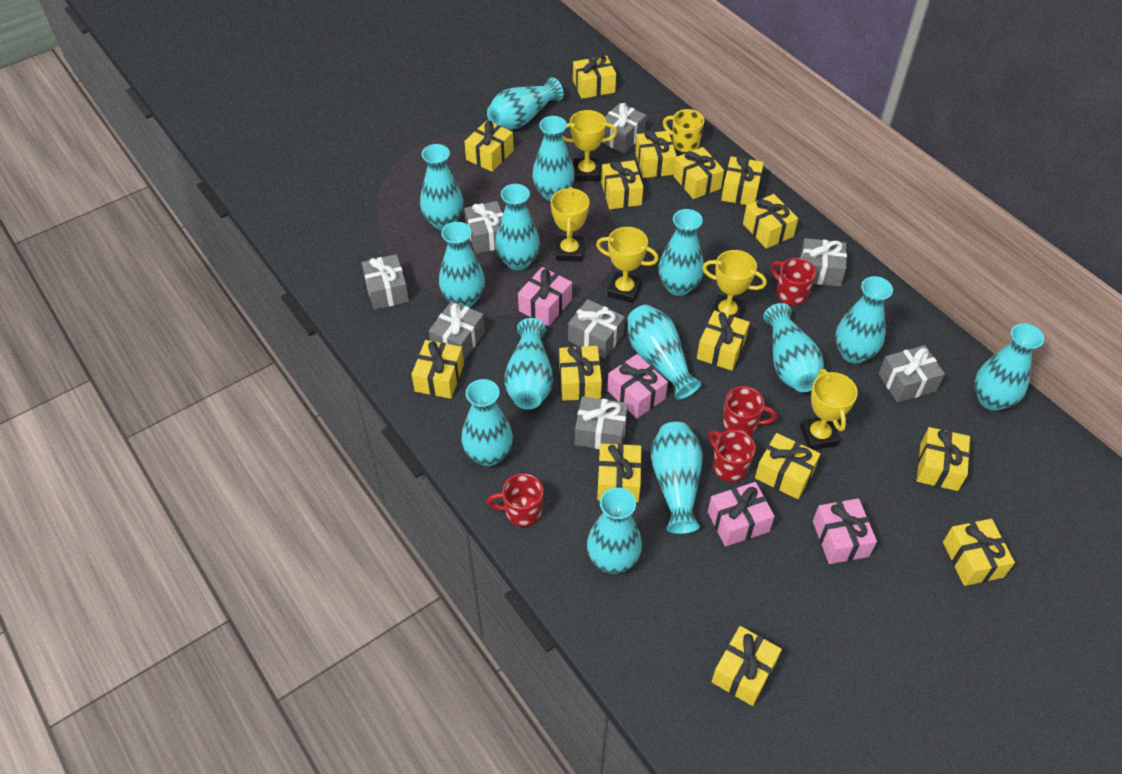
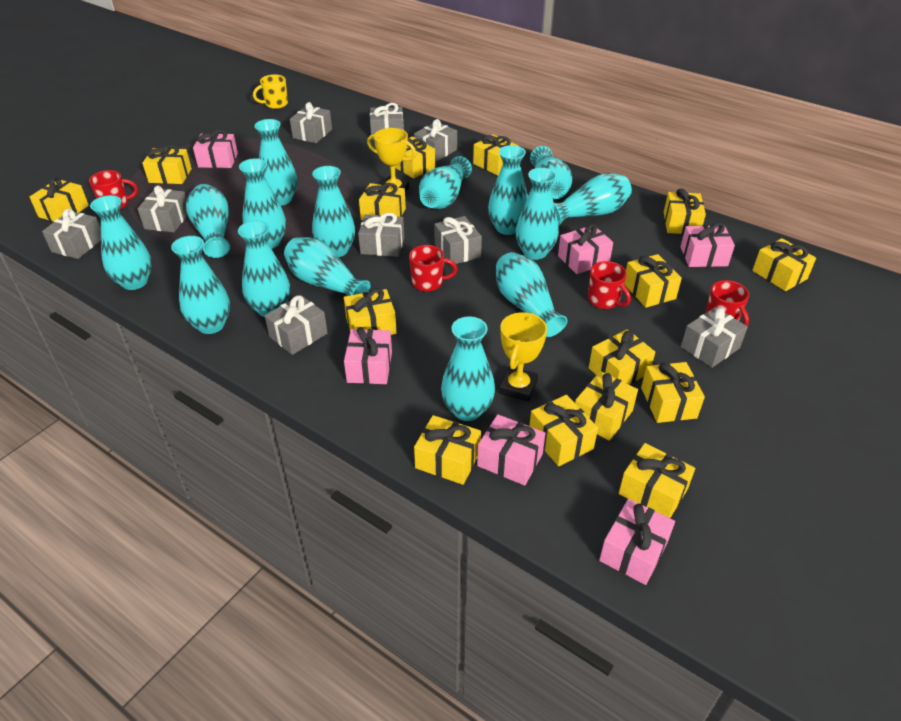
grey gift: [362,254,409,310] [429,301,485,360] [464,201,503,254] [568,299,625,359] [575,396,628,449] [601,103,646,153] [800,238,847,287] [879,345,945,403] = 8 -> [42,209,101,259] [138,185,188,232] [265,295,328,355] [290,102,332,143] [358,213,404,257] [370,103,404,140] [414,119,457,162] [434,216,482,264] [681,307,748,368] = 9
pink gift: [518,267,572,326] [607,354,668,418] [708,482,775,547] [813,498,877,564] = 4 -> [193,130,238,168] [344,327,392,384] [477,414,545,486] [558,224,613,274] [599,499,675,585] [681,223,735,267] = 6
turquoise vase: [420,144,464,230] [439,222,485,307] [461,379,513,466] [487,78,563,130] [495,184,540,270] [504,318,553,410] [532,116,575,201] [587,487,642,574] [627,305,702,400] [651,422,703,534] [658,209,704,296] [763,303,824,392] [835,276,893,364] [974,323,1044,411] = 14 -> [90,195,152,290] [171,236,230,334] [186,184,230,258] [238,221,290,317] [239,158,286,249] [255,119,297,206] [284,237,370,296] [312,166,355,257] [419,156,472,209] [441,316,495,421] [488,145,528,235] [496,252,567,337] [515,168,559,260] [530,146,573,200] [554,173,632,226] = 15
yellow trophy: [551,187,589,262] [562,110,617,181] [596,227,659,303] [702,250,767,318] [800,369,858,450] = 5 -> [367,128,416,192] [499,312,547,402] = 2

